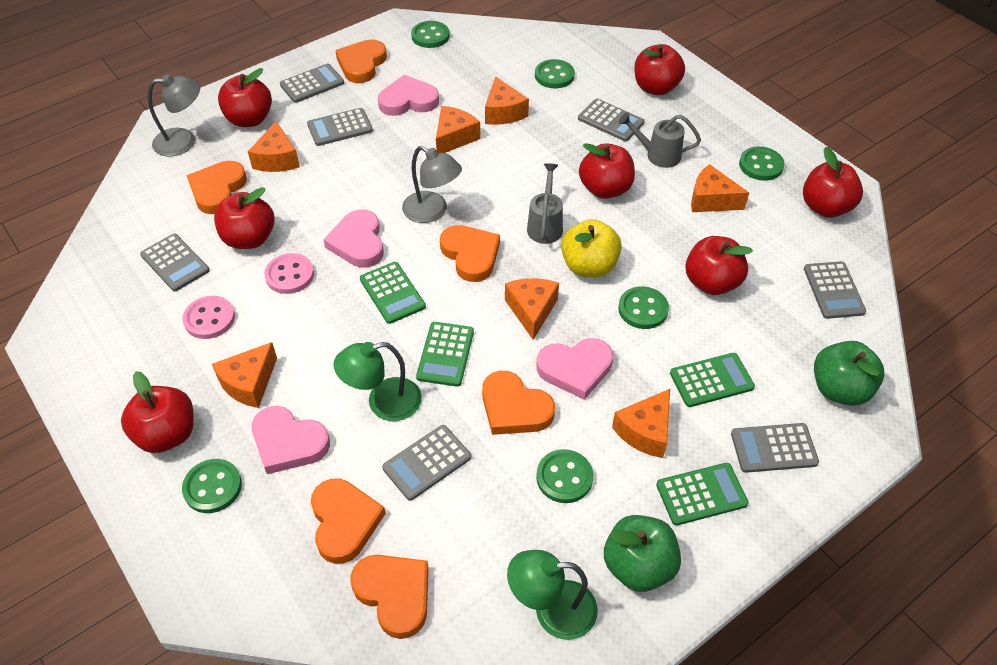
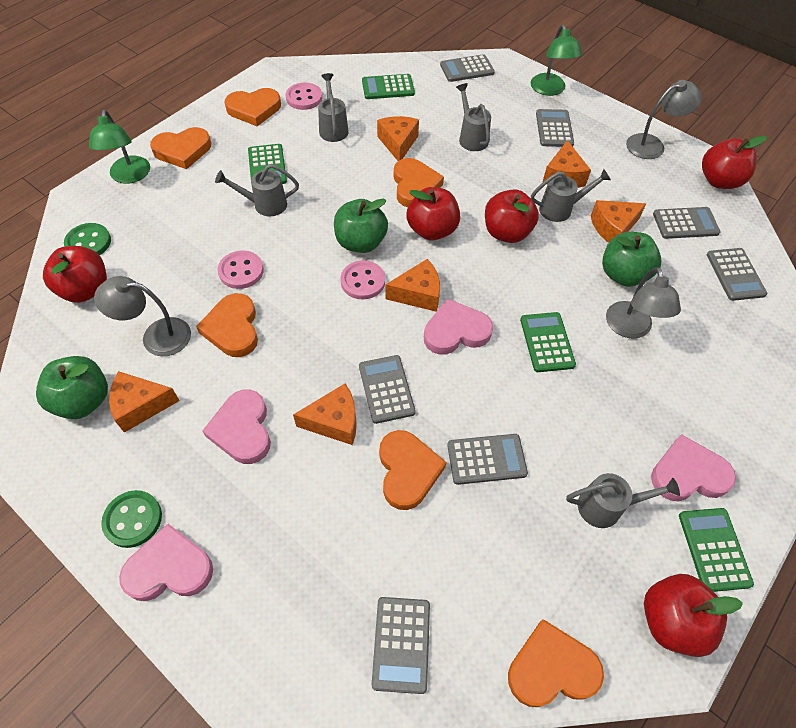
green apple: [604,515,681,592] [814,341,884,406] = 2 -> [36,356,108,419] [334,198,388,253] [602,232,661,287] = 3
green button: [182,459,242,513] [411,21,450,48] [535,59,575,88] [536,449,593,503] [618,286,669,329] [739,147,785,181] = 6 -> [64,223,111,255] [101,490,162,548] = 2
grey lamp: [148,74,200,156] [402,146,462,223] = 2 -> [94,276,191,356] [606,267,681,339] [626,80,702,159] = 3
grey watering can: [527,163,563,244] [618,112,701,168] = 2 -> [215,164,299,216] [318,73,349,142] [456,83,491,151] [531,169,611,222] [566,473,680,528] = 5
orange cheese: [212,342,277,408] [248,121,300,172] [436,106,481,153] [485,76,529,125] [505,278,559,340] [612,389,670,458] [691,164,749,212] = 7 -> [109,371,180,433] [293,384,357,445] [377,116,419,161] [385,259,440,312] [543,140,591,188] [591,200,646,243] = 6
pink button: [182,296,235,339] [264,253,314,294] = 2 -> [218,250,264,289] [286,82,322,110] [340,260,385,299] = 3
red apple: [121,371,194,453] [214,187,275,249] [218,68,272,127] [579,143,635,199] [634,44,685,95] [685,236,753,295] [803,147,863,218] = 7 -> [43,246,107,303] [406,187,460,241] [485,189,539,243] [644,574,743,657] [702,136,767,189] = 5
yellow apple: [561,219,622,278] = 1 -> none = 0

